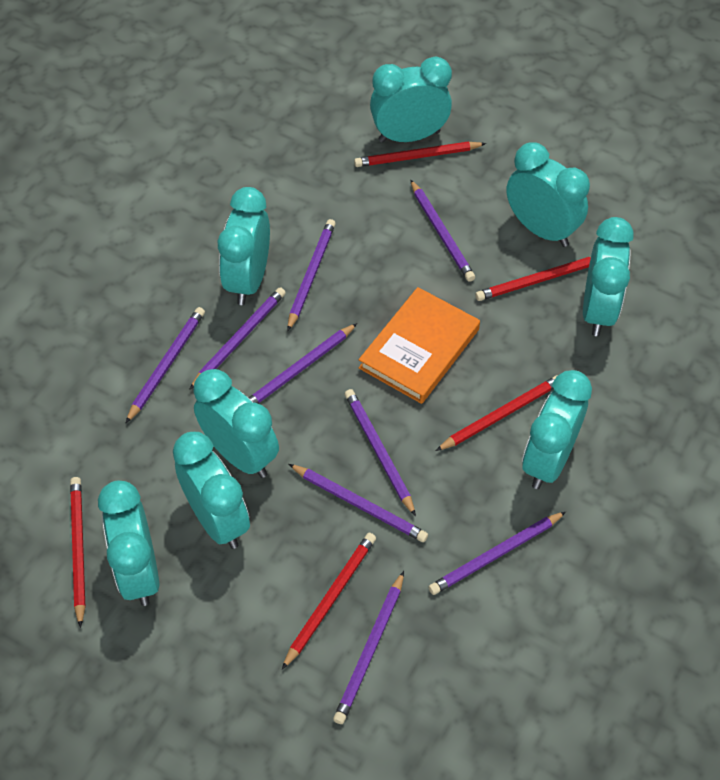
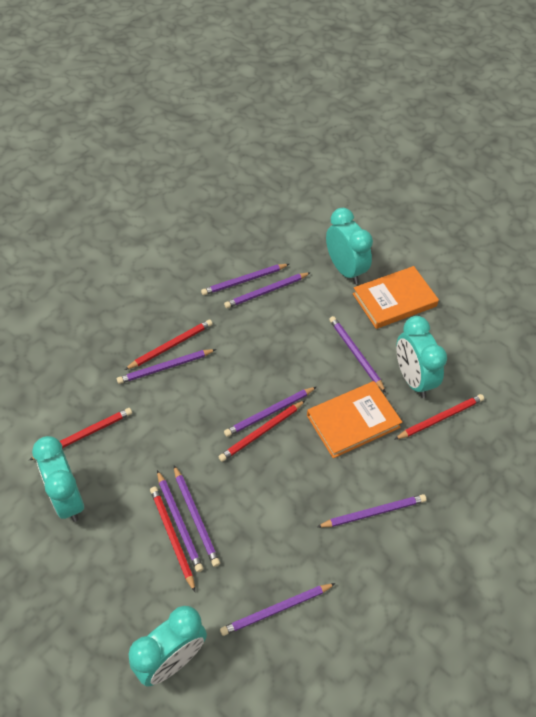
orange book: [359,287,480,404] = 1 -> [307,381,402,458] [353,266,439,329] = 2
turquoise clock: [98,481,159,606] [173,432,250,549] [194,369,279,478] [218,187,270,305] [370,56,452,143] [506,142,590,247] [522,370,592,489] [583,217,634,336] = 8 -> [32,436,84,522] [129,606,207,687] [326,208,373,284] [396,316,447,398] = 4

